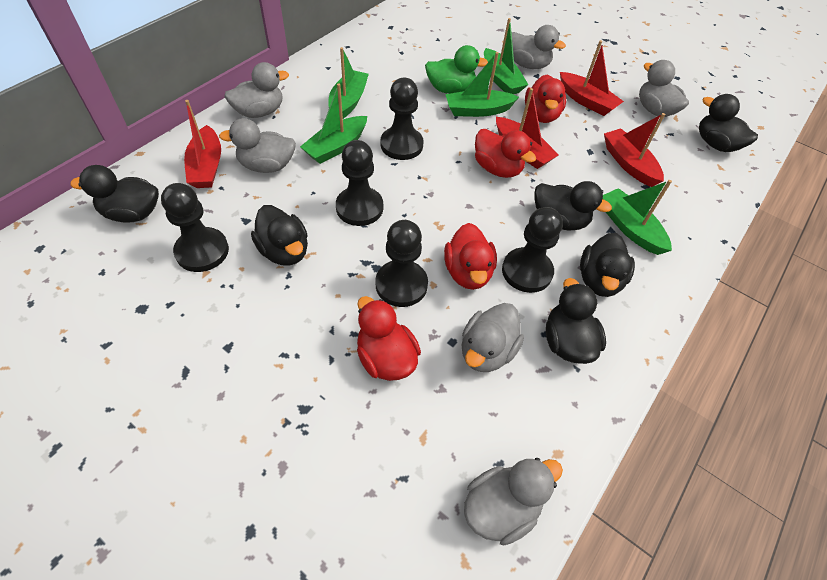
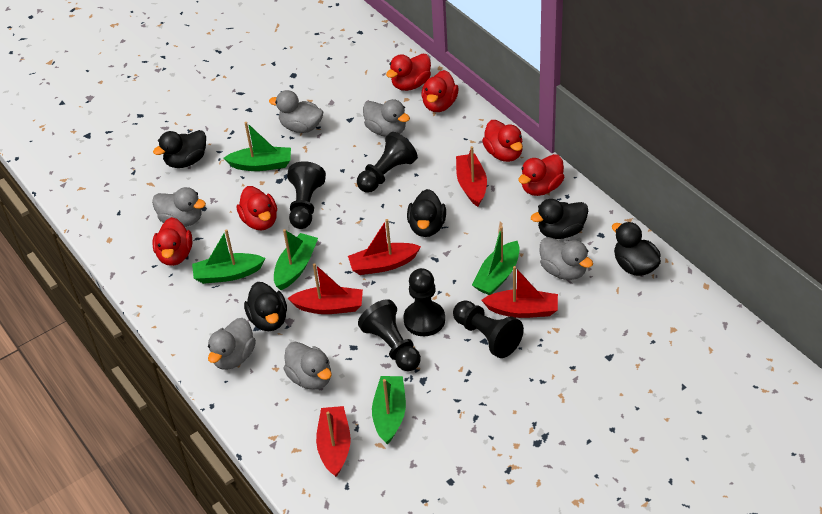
black duck: [70,165,159,223] [251,205,308,266] [534,181,612,231] [546,278,606,364] [580,233,635,297] [699,94,758,152] = 6 -> [153,130,206,168] [244,282,287,331] [407,189,446,237] [531,199,588,239] [612,222,661,276] = 5
green duck: [425,45,488,94] = 1 -> none = 0
red boat: [184,100,221,188] [496,88,559,169] [560,40,624,116] [604,113,665,187] = 4 -> [287,263,363,314] [316,406,351,477] [348,219,421,275] [456,146,487,207] [481,266,558,318] = 5
red duck: [357,296,421,381] [444,223,497,290] [475,129,536,178] [525,74,566,123] = 4 -> [153,217,192,266] [237,186,277,230] [386,54,431,91] [421,70,458,112] [482,120,523,162] [518,154,564,196] = 6

